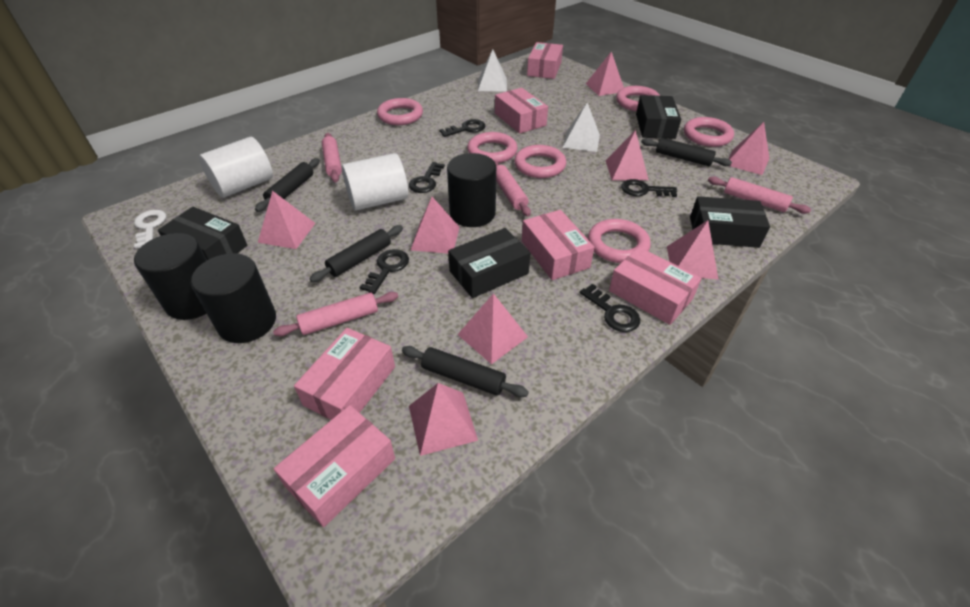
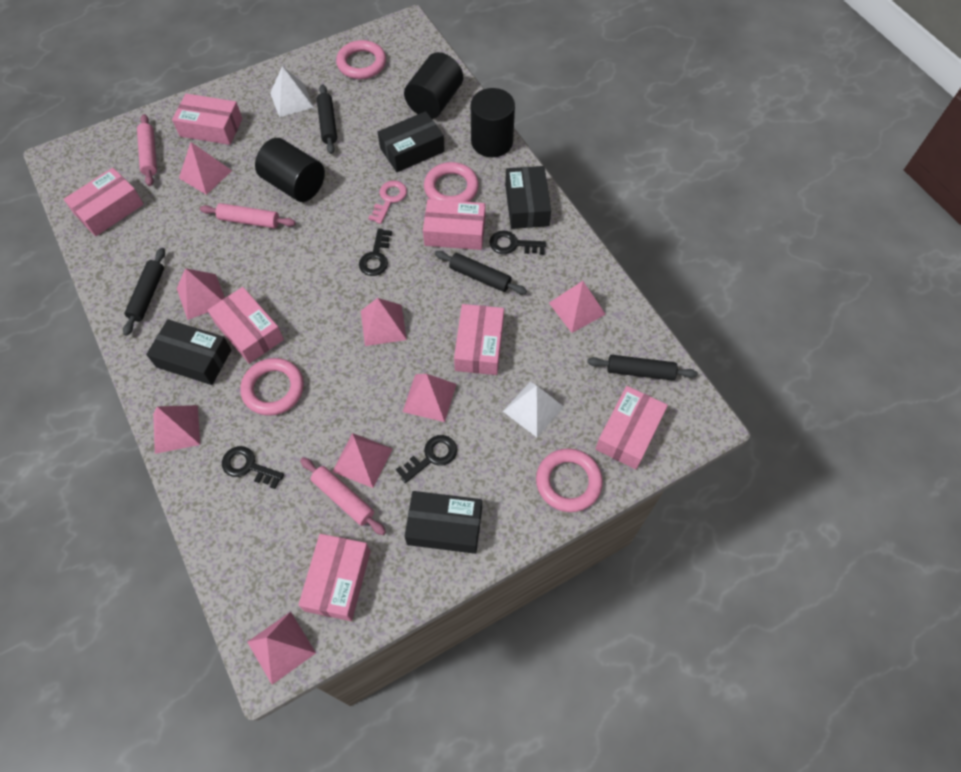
black key: [359,249,409,294] [409,162,445,193] [439,119,485,137] [580,284,640,332] [621,179,677,197] = 5 -> [222,446,284,489] [359,228,392,276] [396,435,457,483] [489,231,546,255] = 4
pink box: [274,405,395,527] [294,328,395,420] [495,88,548,134] [522,210,594,280] [527,42,563,79] [609,247,702,325] = 6 -> [64,168,144,236] [172,94,242,145] [207,287,284,364] [298,534,371,621] [423,199,486,250] [454,304,504,375] [595,386,668,469] = 7
pink key: none = 0 -> [368,180,407,224] = 1
pink ring: [377,98,423,125] [467,132,518,163] [514,145,566,178] [588,219,651,263] [616,86,660,111] [684,117,734,147] = 6 -> [240,358,304,416] [336,40,386,79] [424,162,479,202] [536,448,603,512] = 4
pink rolling pin: [273,292,399,336] [322,133,342,182] [493,160,531,216] [708,176,811,214] = 4 -> [137,114,157,186] [200,203,296,228] [300,457,386,535] = 3
white cylinder: [199,137,273,198] [342,153,408,211] = 2 -> none = 0
white key: [134,210,166,249] = 1 -> none = 0

